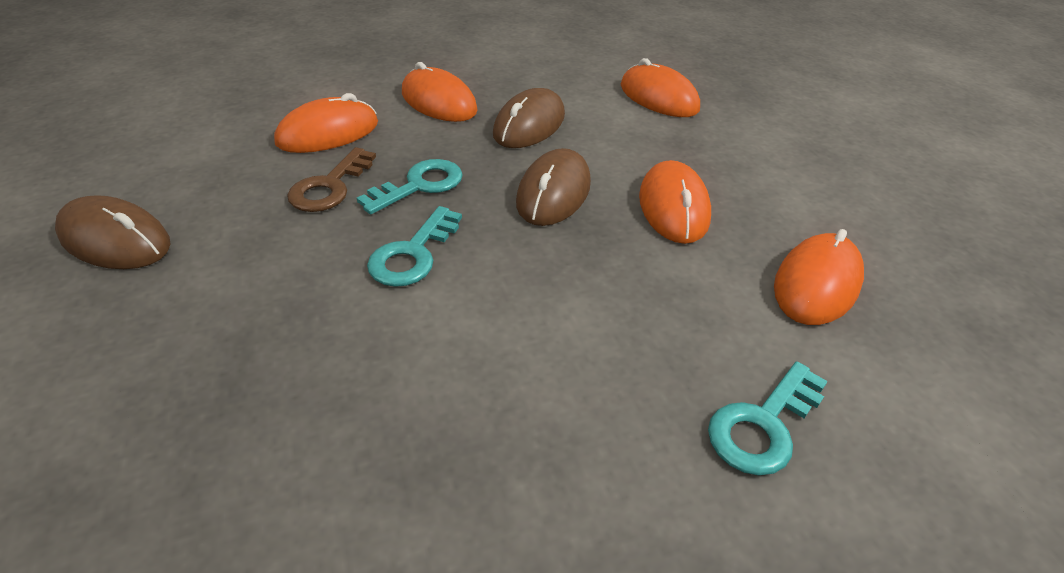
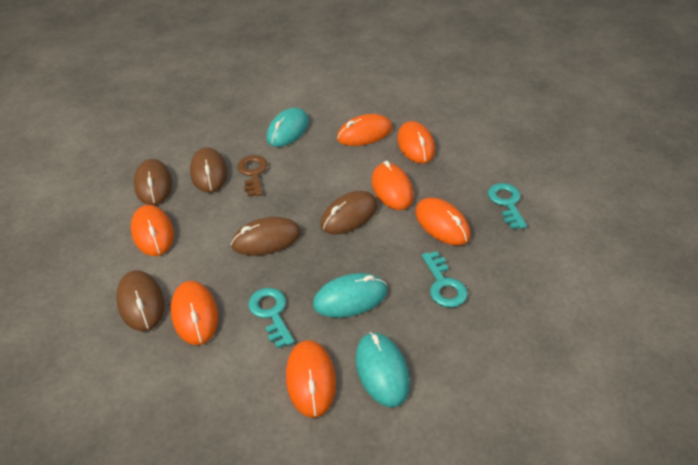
brown mouse: [55,195,170,269] [493,88,565,148] [516,148,591,226] = 3 -> [116,270,164,331] [134,159,172,205] [190,147,227,193] [231,217,301,256] [320,191,378,235] = 5
orange mouse: [274,93,378,153] [402,62,478,122] [621,58,700,117] [639,160,711,244] [774,229,864,325] = 5 -> [131,205,174,256] [171,281,218,345] [286,340,336,418] [337,114,393,146] [371,161,414,210] [397,121,435,164] [415,198,471,245] = 7
turquoise mouse: none = 0 -> [266,108,309,147] [313,273,387,318] [355,332,410,407] = 3

